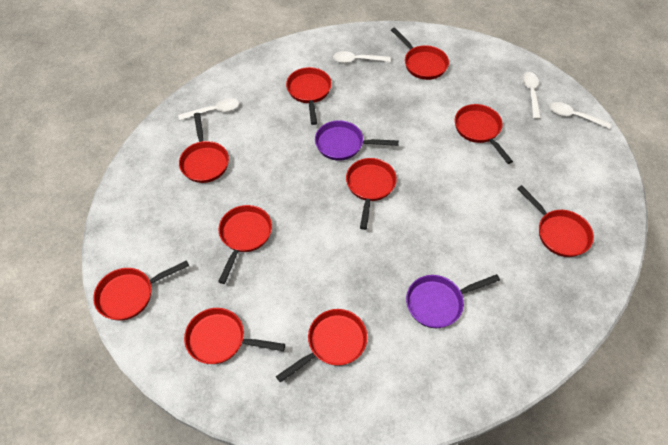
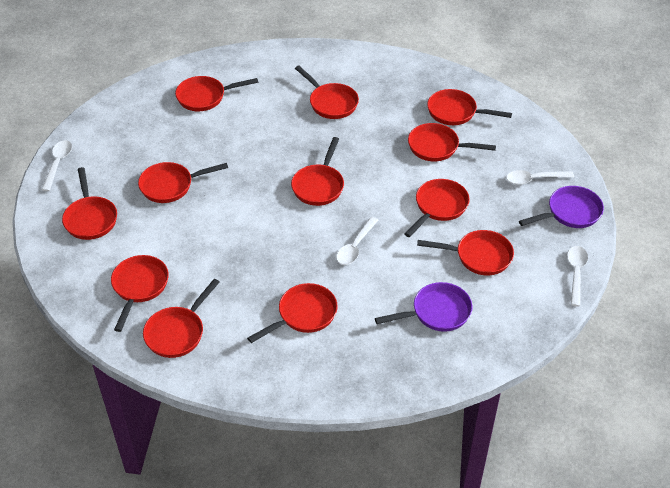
red pan: [93,260,189,321] [179,113,229,183] [184,308,285,364] [218,205,272,284] [276,309,368,383] [286,67,332,125] [346,158,397,230] [391,28,449,80] [455,104,513,164] [517,185,594,257] = 10 -> [62,167,117,240] [111,255,169,332] [138,162,228,203] [143,279,220,358] [175,76,258,111] [247,283,338,343] [291,137,344,206] [295,66,359,119] [404,179,470,237] [408,123,496,161] [417,230,514,275] [427,89,512,125] = 12

